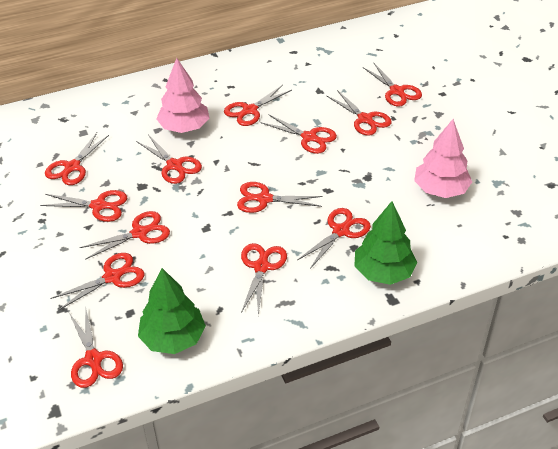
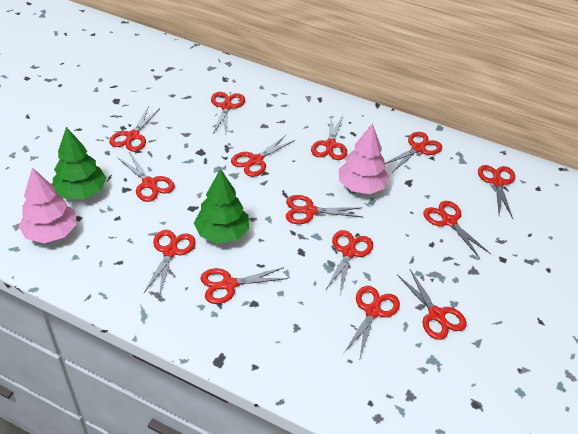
red scissors: [40,190,127,222] [45,132,109,185] [50,253,145,311] [69,306,123,388] [79,211,170,260] [136,136,202,184] [224,85,292,126] [237,182,323,213] [241,243,287,315] [261,114,337,154] [297,208,371,269] [326,90,392,136] [363,62,422,107] = 13 -> [109,106,160,152] [117,152,175,202] [144,230,196,297] [200,267,288,304] [211,92,245,135] [231,135,295,177] [286,195,363,224] [311,116,347,160] [325,230,373,295] [344,286,400,358] [385,132,442,172] [397,269,467,340] [423,201,491,259] [478,165,515,219] = 14

